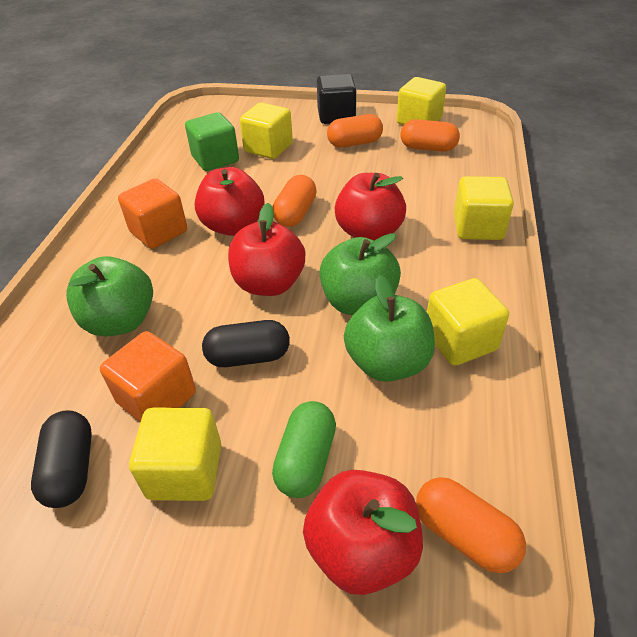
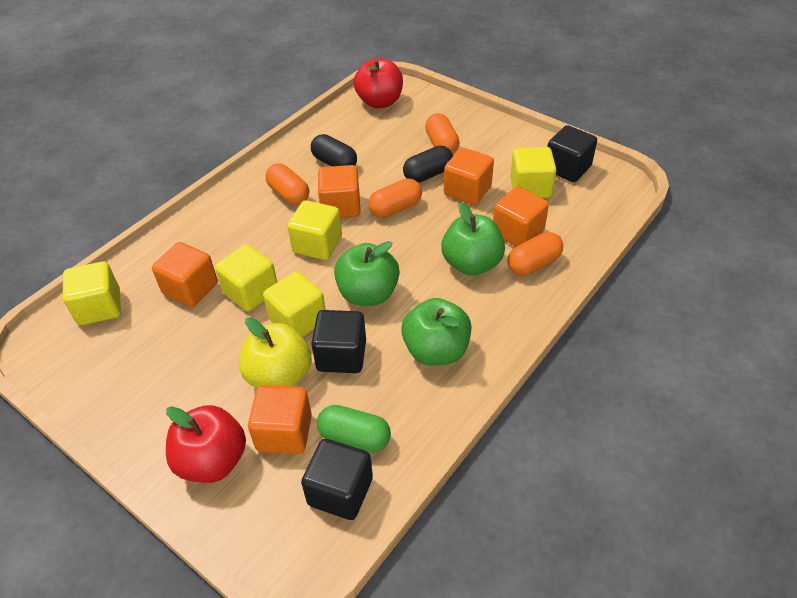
black cube: [317,74,356,124] = 1 -> [301,439,373,520] [311,310,366,373] [548,125,597,182] = 3
green cube: [185,112,239,171] = 1 -> none = 0
orange cube: [100,331,196,422] [118,179,187,249] = 2 -> [152,242,218,307] [248,385,312,454] [318,165,361,218] [444,148,494,205] [493,187,549,247] = 5
red apple: [195,167,265,236] [228,203,305,296] [303,470,423,595] [335,173,406,241] = 4 -> [166,405,246,483] [354,58,403,108] = 2
yellow apple: none = 0 -> [239,317,312,388] = 1

